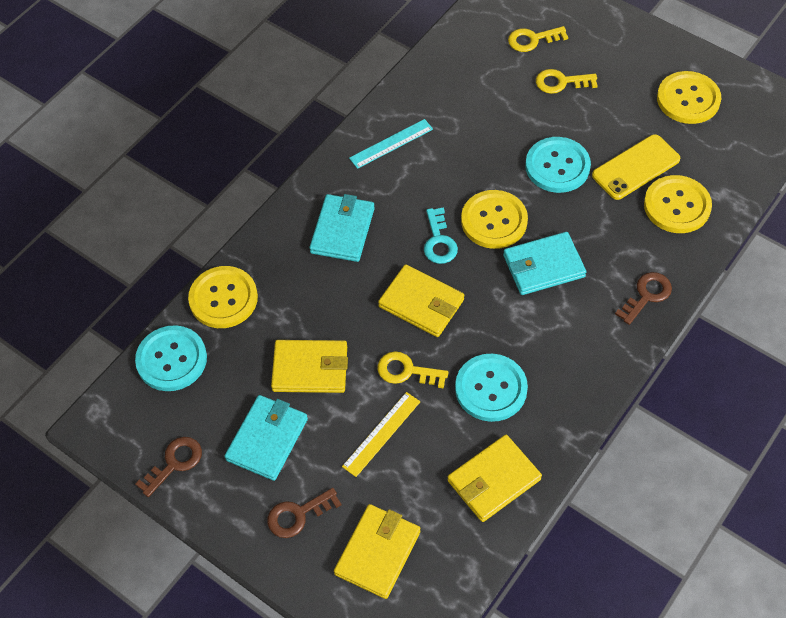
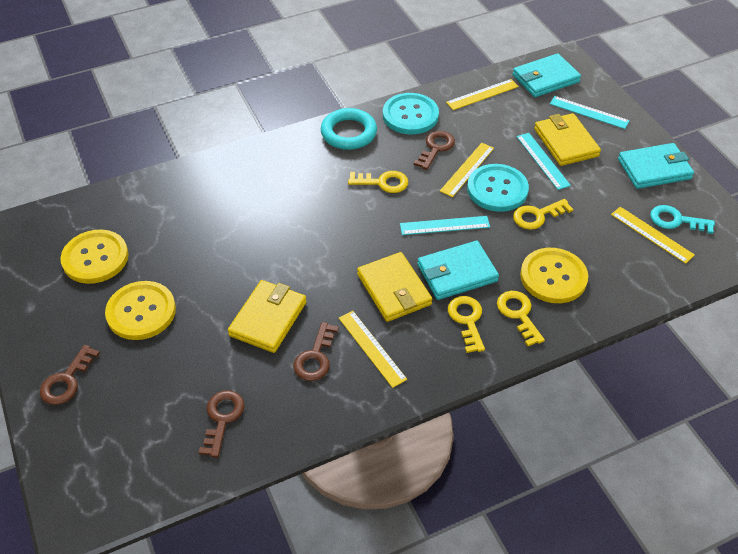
brown key: [135,437,202,497] [267,488,342,538] [615,272,672,325] = 3 -> [40,345,100,405] [199,390,245,458] [293,322,339,381] [414,131,455,170] = 4
turquoise button: [135,325,207,391] [455,354,528,422] [525,137,591,193] = 3 -> [383,93,439,134] [467,164,529,212] = 2
turquoise ring: none = 0 -> [321,108,377,150] = 1
turquoise ruler: [349,119,433,169] = 1 -> [400,216,490,235] [517,133,571,190] [550,96,630,129] = 3
yellow button: [188,266,258,328] [461,190,528,249] [644,175,712,233] [657,71,721,124] = 4 -> [60,230,129,284] [105,281,176,340] [520,248,588,303] = 3
yellow key: [378,351,448,388] [508,26,568,52] [536,69,597,94] = 3 -> [348,171,408,193] [448,296,485,353] [497,291,545,346] [513,199,573,230] = 4
yellow phone: [592,134,680,200] = 1 -> none = 0
yellow ruler: [342,392,420,477] = 1 -> [339,311,407,388] [440,143,494,197] [446,79,519,110] [611,207,695,264] = 4
yellow wallet: [271,340,348,393] [334,504,420,599] [378,264,464,337] [447,435,542,522] = 4 -> [228,280,307,353] [357,252,432,322] [534,113,601,166] = 3

